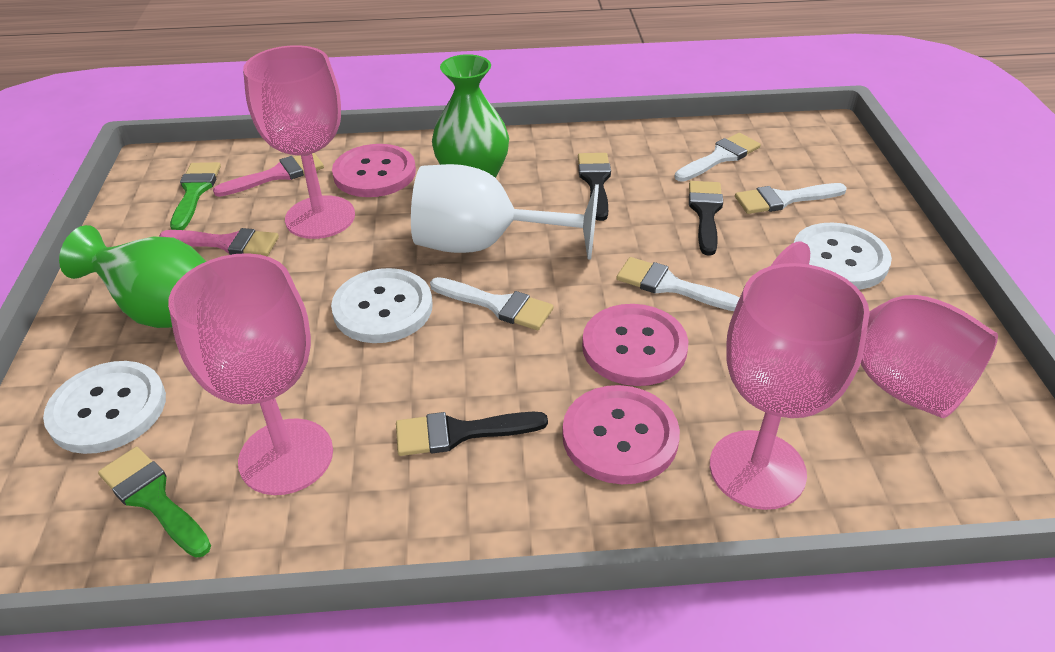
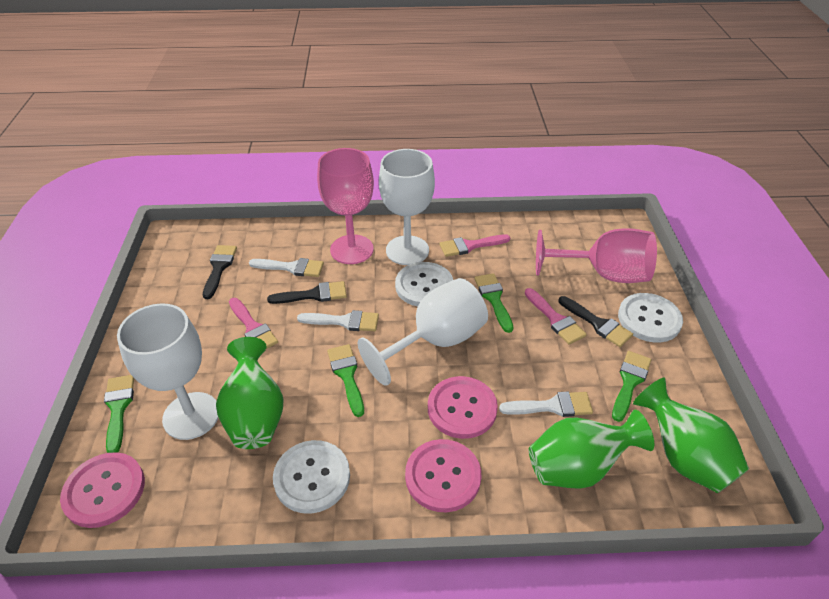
green brush: [98,447,211,558] [170,162,221,230] = 2 -> [104,375,134,453] [327,344,364,417] [474,273,513,333] [612,351,651,422] = 4
green vase: [59,225,206,328] [432,54,509,178] = 2 -> [216,337,284,449] [529,410,654,489] [633,378,749,493] = 3
pink brush: [159,228,279,256] [213,153,324,197] = 2 -> [229,298,278,349] [439,234,510,257] [525,288,587,344] = 3
pink goblet: [168,253,333,495] [243,45,355,239] [710,263,870,510] [771,241,998,418] = 4 -> [317,148,374,264] [536,228,657,283] = 2
white brush: [430,277,554,330] [616,257,740,311] [675,133,761,182] [735,183,847,214] = 4 -> [249,258,324,277] [297,310,379,331] [499,392,593,417] = 3
white goblet: [411,164,599,260] = 1 -> [117,303,219,440] [358,278,488,386] [379,149,435,265] = 3

